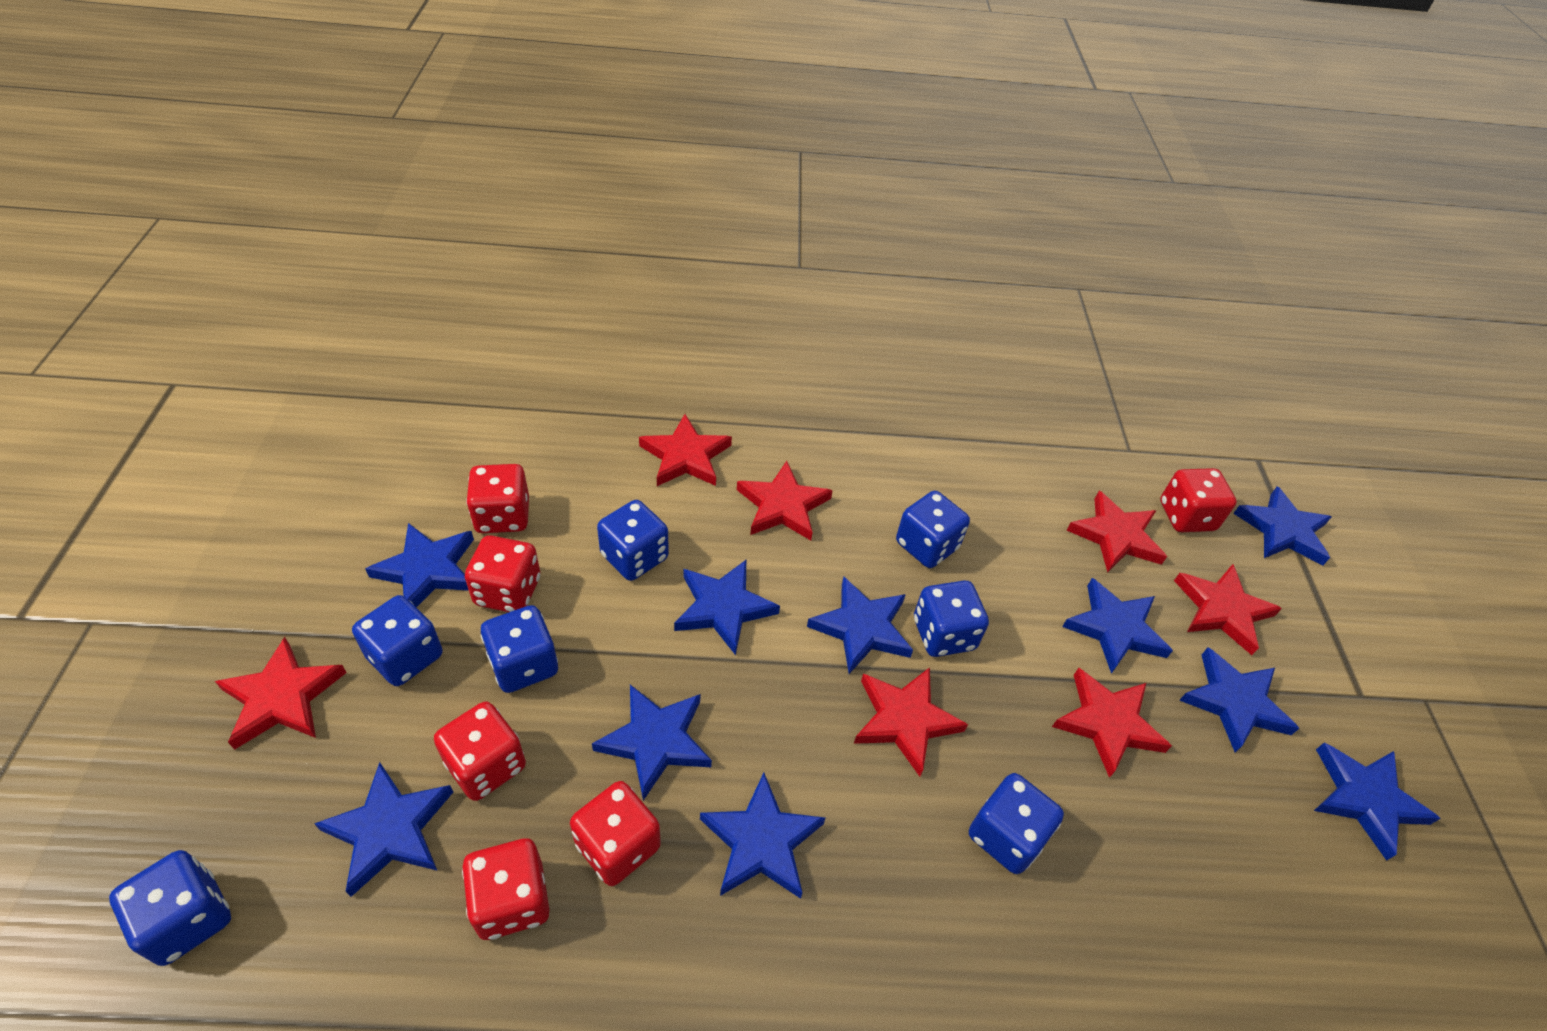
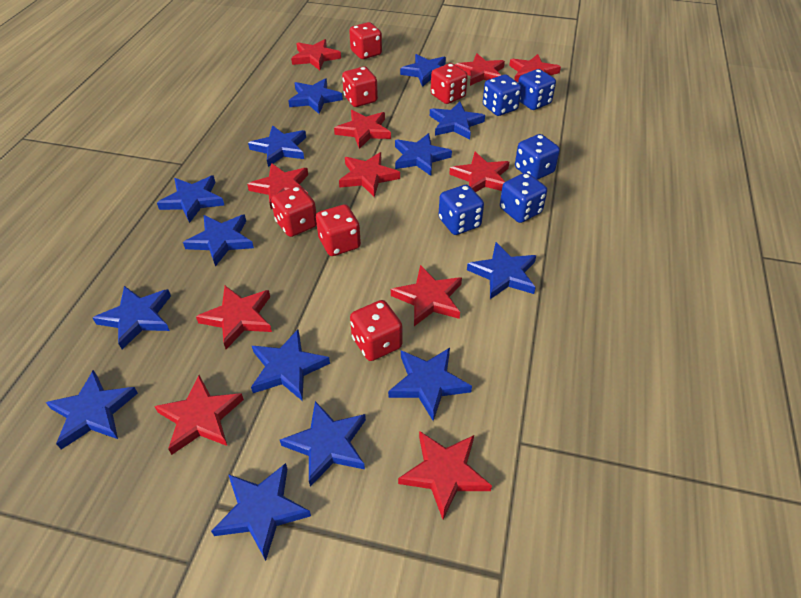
blue dice: [109,850,231,966] [352,595,443,686] [481,605,558,693] [597,500,669,581] [896,491,970,568] [914,580,989,657] [969,773,1064,874] = 7 -> [439,185,484,235] [483,74,522,116] [500,173,547,223] [515,134,560,180] [518,69,556,110] = 5
blue star: [314,762,453,897] [365,523,474,607] [592,685,712,800] [674,560,780,655] [700,773,825,899] [807,577,913,674] [1062,578,1173,674] [1179,648,1299,752] [1233,486,1331,566] [1314,743,1441,861] = 10 -> [46,370,138,450] [93,286,171,349] [157,176,224,223] [183,214,254,266] [211,463,311,561] [248,125,306,167] [251,330,330,401] [280,401,366,487] [288,78,343,114] [388,348,472,421] [395,133,452,176] [400,54,446,87] [430,101,485,139] [467,242,537,299] = 14
red star: [215,637,347,750] [639,414,732,486] [737,461,833,541] [854,667,968,777] [1052,668,1172,778] [1066,491,1167,573] [1174,564,1282,655] = 7 -> [154,375,244,455] [196,286,272,349] [247,163,308,209] [291,39,341,70] [334,110,391,149] [339,152,400,197] [391,265,462,326] [398,431,492,519] [449,152,509,192] [455,53,505,86] [509,54,561,82] = 11

